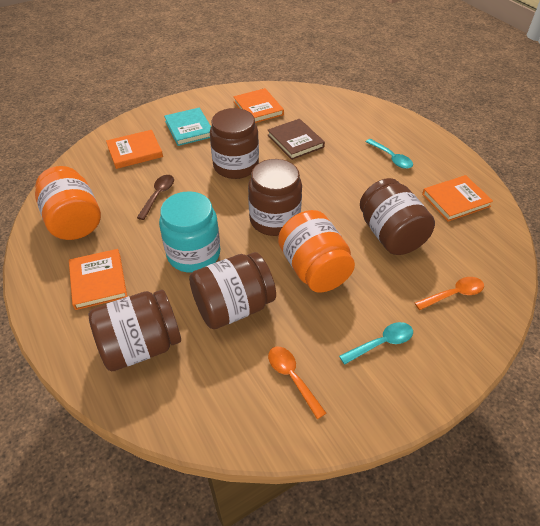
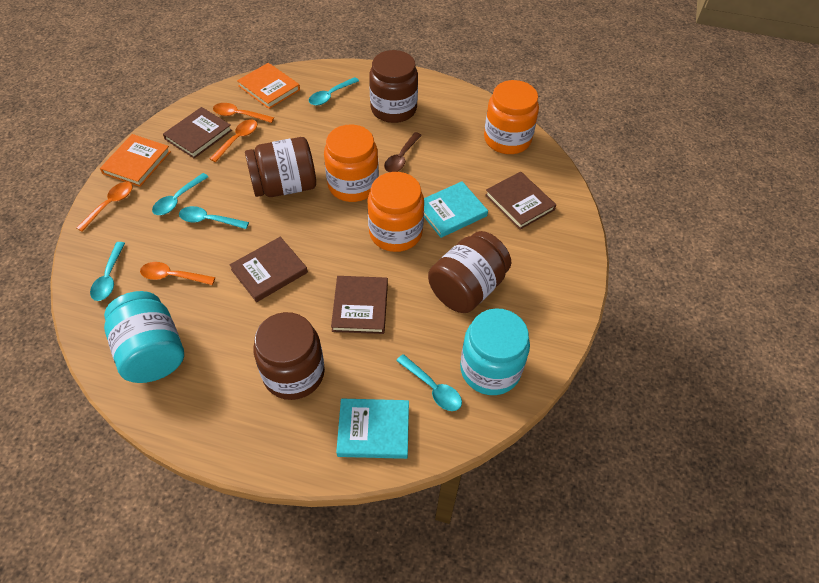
brown book: [268,119,325,160] = 1 -> [163,107,232,158] [229,237,308,302] [331,276,388,334] [485,171,556,230] = 4
brown jar: [89,290,181,371] [189,252,276,329] [210,108,259,179] [248,159,302,236] [360,178,435,255] = 5 -> [245,137,316,197] [253,312,325,400] [369,50,418,123] [428,231,511,313] = 4
orange book: [69,249,127,310] [106,130,163,169] [233,88,284,123] [422,175,493,222] = 4 -> [100,134,171,187] [237,63,300,109] = 2
orange jar: [35,166,101,240] [278,210,355,293] = 2 -> [324,124,379,202] [368,172,424,252] [484,80,539,154] = 3
orange spoon: [268,347,326,419] [414,277,484,310] = 2 -> [76,182,133,232] [140,262,215,285] [210,120,257,162] [213,103,274,123] = 4
turquoise book: [164,108,211,146] = 1 -> [336,399,409,459] [424,181,488,238] = 2
turquoise jar: [159,191,220,273] = 1 -> [104,291,184,383] [460,308,530,395] = 2
turquoise spoon: [339,322,413,365] [366,139,413,169] = 2 -> [90,242,125,301] [152,173,208,215] [179,206,249,229] [309,77,359,106] [396,354,462,411] = 5

